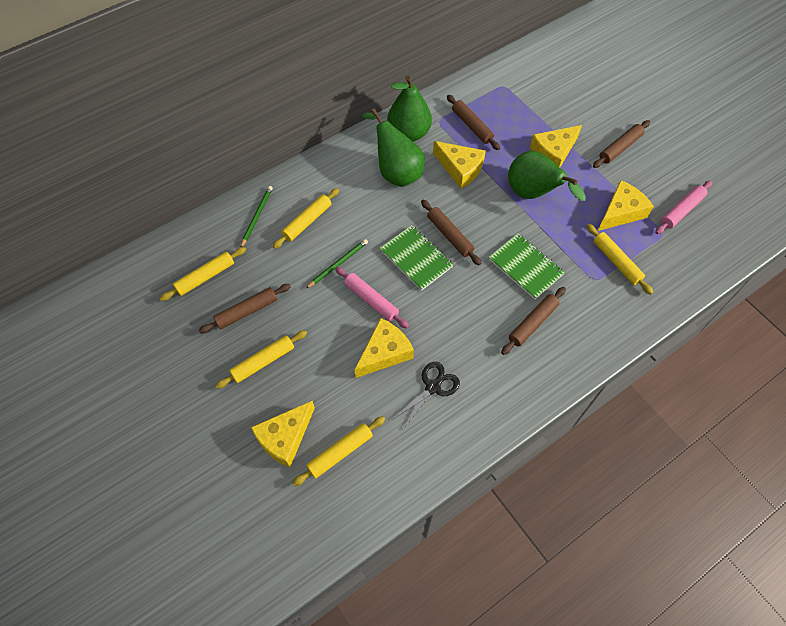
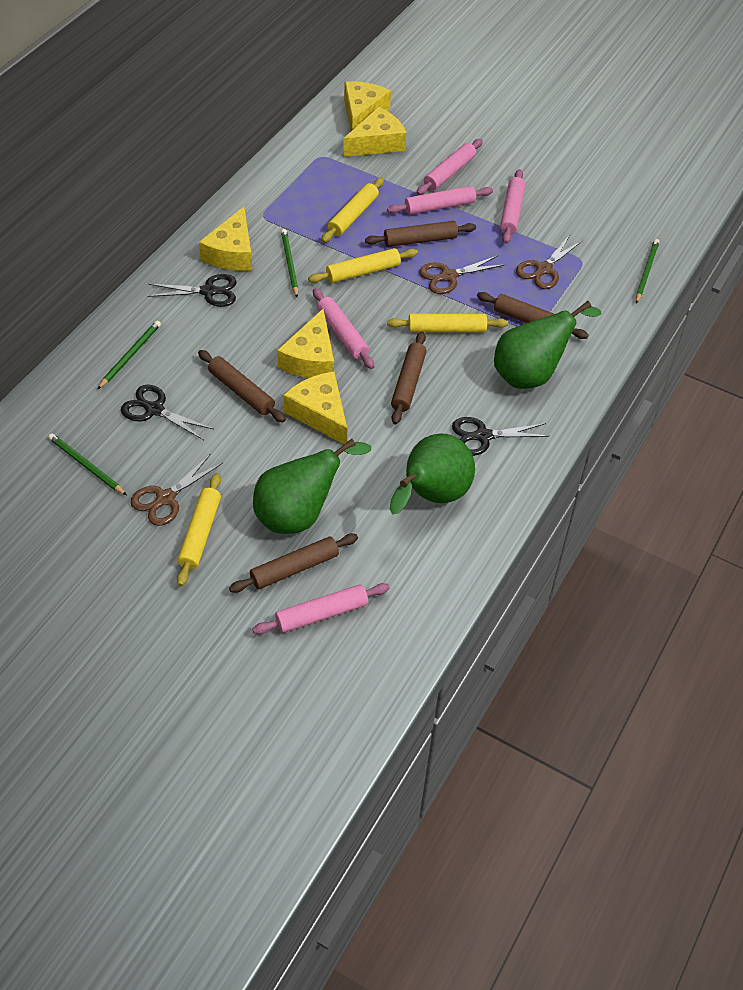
black scissors: [393,362,460,429] = 1 -> [121,385,213,440] [147,274,237,307] [452,417,550,456] = 3
brown scissors: none = 0 -> [130,454,223,526] [419,256,506,294] [516,236,583,289] = 3
green notebook: [380,225,454,291] [489,233,565,299] = 2 -> none = 0
green pencil: [241,186,273,247] [306,239,368,288] = 2 -> [48,433,127,495] [98,321,161,389] [281,229,298,297] [636,239,659,304] = 4
pink rolling pin: [335,267,409,329] [655,180,712,234] = 2 -> [252,583,390,634] [313,288,374,369] [387,186,493,215] [417,139,483,195] [500,169,525,244] = 5
yellow rolling pin: [160,247,246,301] [215,330,307,389] [273,188,339,249] [292,416,385,486] [586,224,653,295] = 5 -> [177,473,221,586] [308,248,418,283] [322,178,384,243] [387,314,508,332] = 4

